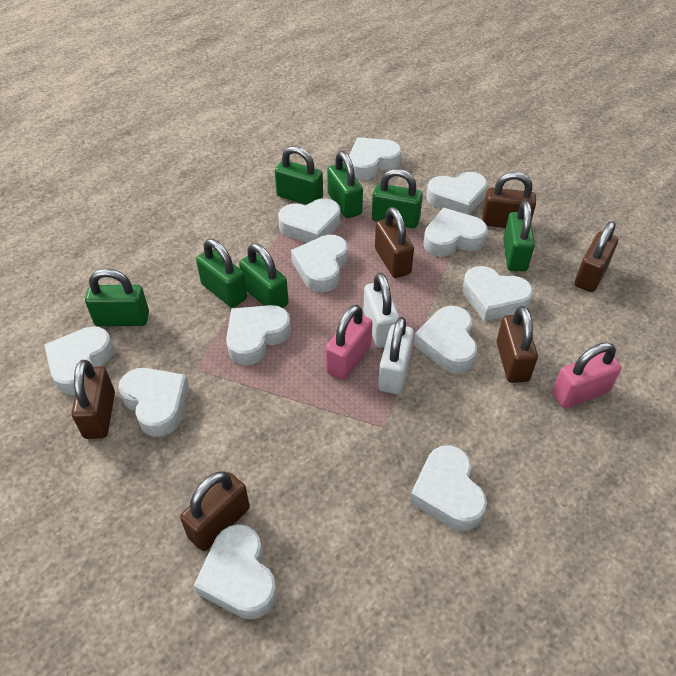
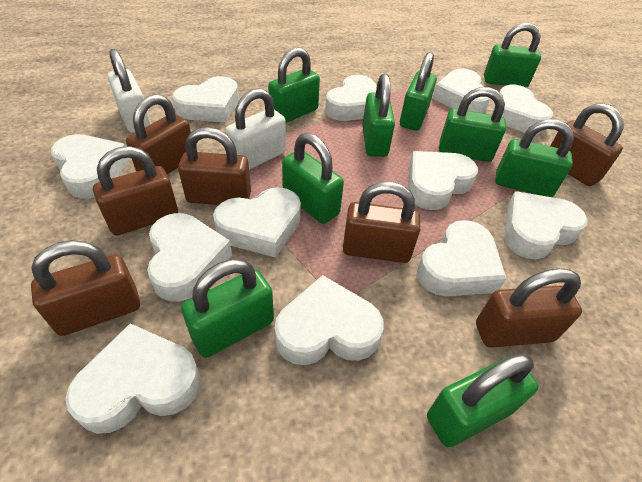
brown padlock: [72,360,115,439] [180,471,250,551] [375,207,414,278] [482,172,536,228] [497,306,538,383] [575,221,618,292] = 6 -> [31,240,140,336] [93,146,178,236] [126,94,191,174] [178,127,251,205] [343,182,420,263] [476,268,582,348] [551,103,624,186] = 7
green padlock: [85,268,149,326] [196,239,247,308] [239,243,289,308] [275,146,323,205] [327,151,363,218] [372,169,423,228] [503,201,535,271] = 7 -> [181,259,274,358] [268,47,320,123] [282,133,344,224] [363,74,395,157] [400,52,437,131] [427,353,538,447] [439,87,506,162] [484,23,541,87] [495,119,574,197] = 9
pink padlock: [325,305,372,380] [552,342,621,408] = 2 -> none = 0

